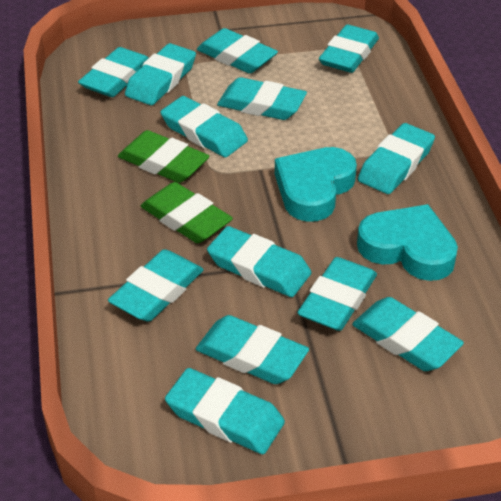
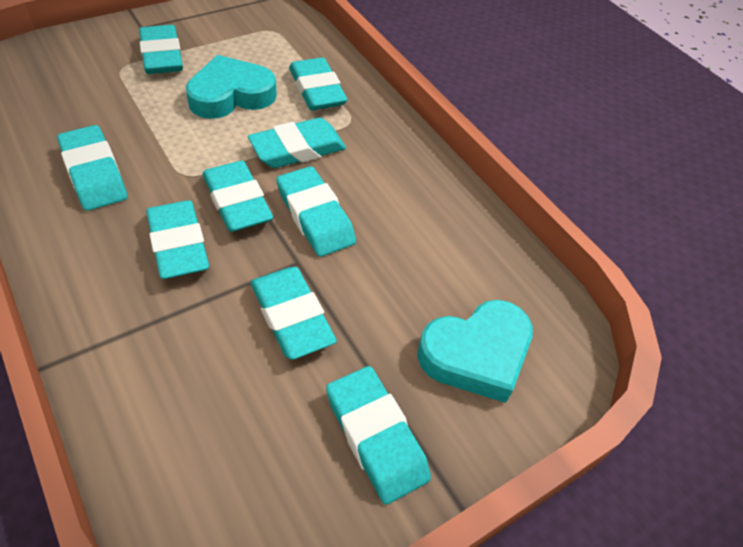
green eraser: [118,130,210,183] [141,182,233,243] = 2 -> none = 0
turquoise eraser: [78,47,148,97] [108,249,204,322] [125,43,196,105] [160,96,248,158] [165,368,285,454] [196,315,309,384] [197,28,278,74] [207,226,311,297] [217,77,307,120] [297,257,377,331] [319,24,379,73] [352,297,464,371] [358,123,435,194] = 13 -> [57,125,127,211] [139,25,183,74] [146,200,209,279] [203,161,273,232] [248,118,346,168] [250,267,337,360] [276,166,356,257] [289,57,348,110] [326,366,431,505] = 9

